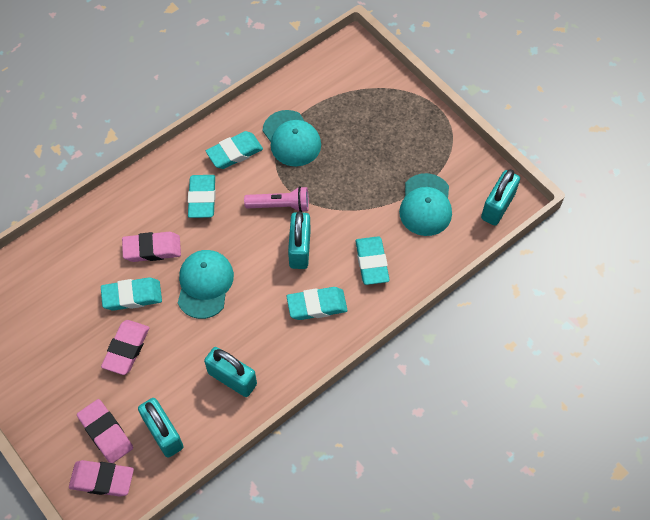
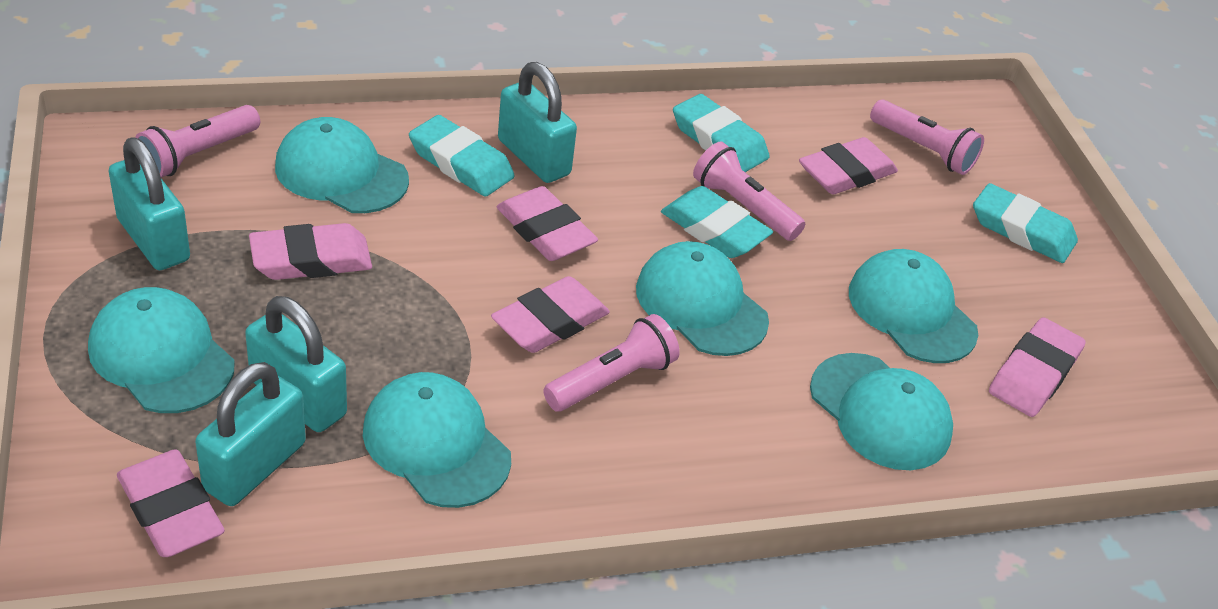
pink eraser: [69,460,134,497] [77,399,133,463] [101,320,150,375] [122,232,181,262] = 4 -> [117,449,225,557] [249,223,372,280] [491,276,610,353] [497,186,598,261] [799,137,898,194] [989,317,1086,417] = 6
pink flashlight: [244,186,309,212] = 1 -> [135,105,260,178] [543,314,680,412] [693,141,805,241] [870,100,984,175] = 4
turquoise cap: [178,250,234,319] [263,110,321,167] [399,173,452,236] = 3 -> [88,287,235,413] [275,117,409,213] [363,372,511,508] [636,241,769,356] [810,353,953,470] [849,249,978,363] = 6
turquoise eraser: [101,277,162,311] [188,175,216,218] [206,131,263,169] [287,287,347,320] [356,236,390,285] = 5 -> [409,115,515,197] [661,186,773,258] [673,94,770,172] [973,183,1078,263] = 4

